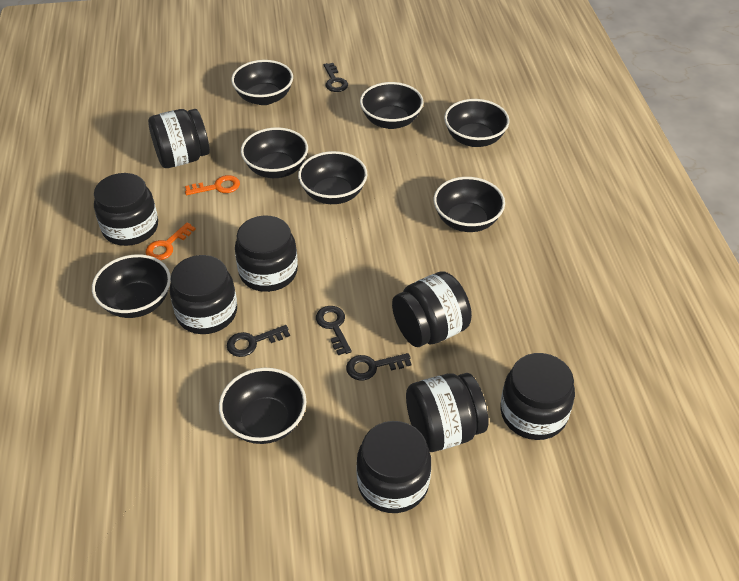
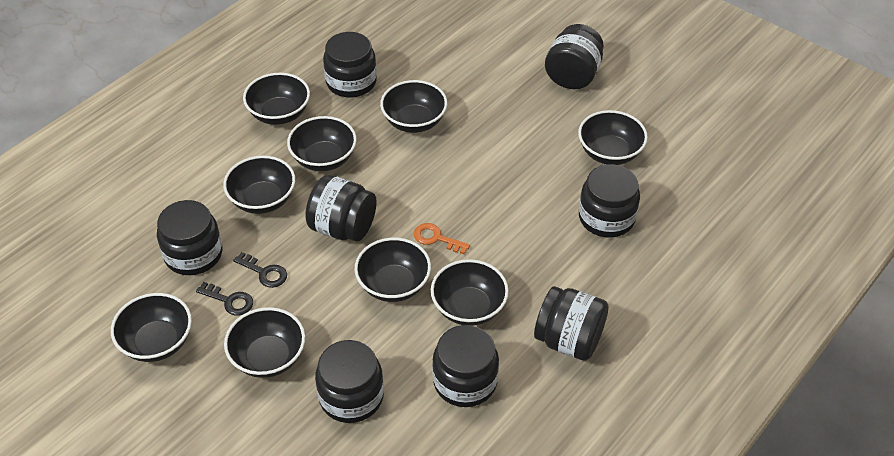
black bowl: [92,254,171,318] [219,368,306,444] [231,60,293,105] [241,127,308,178] [298,151,367,204] [360,82,423,129] [434,177,505,232] [444,99,510,147] = 8 -> [111,293,192,362] [223,156,295,214] [224,307,305,378] [243,73,310,125] [287,116,357,171] [355,238,431,302] [380,80,447,133] [431,259,509,326] [578,110,648,165] = 9
black key: [227,325,290,357] [316,306,352,355] [324,63,348,92] [346,353,411,381] = 4 -> [196,282,253,316] [233,252,287,288] = 2
orange key: [146,222,195,260] [185,175,240,195] = 2 -> [414,223,470,254] = 1

